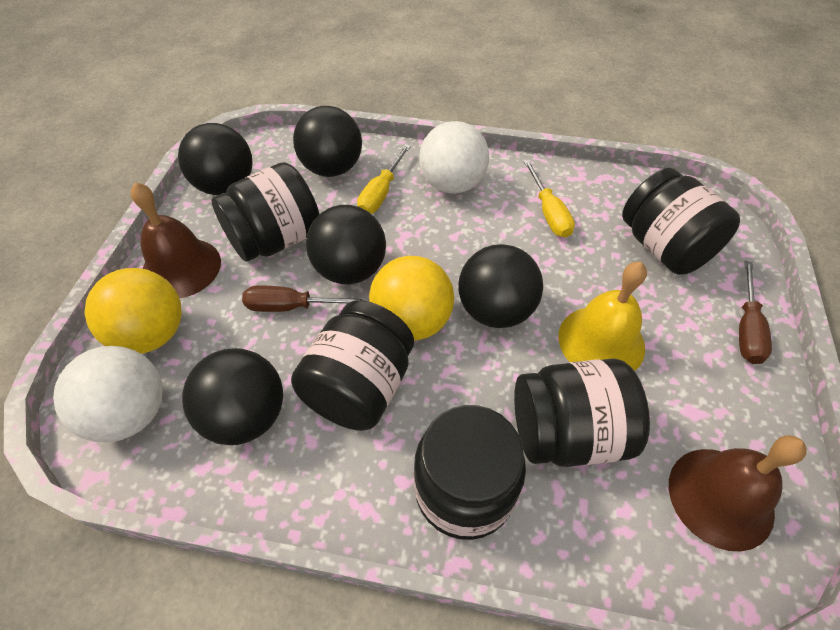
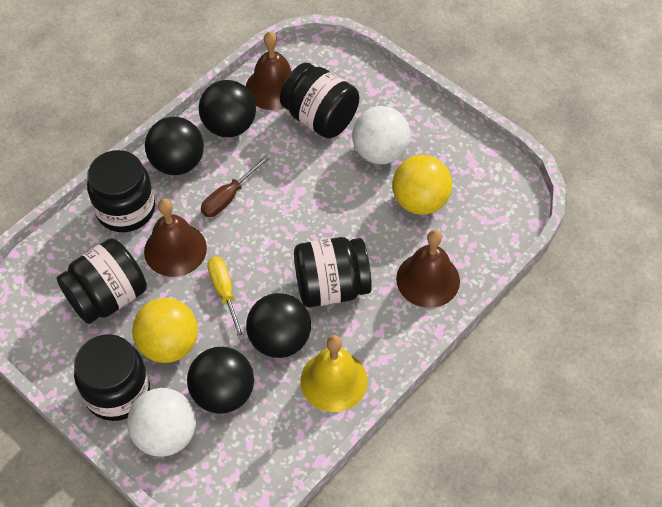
black ball: [178,123,253,195] [182,348,283,445] [293,106,362,177] [306,205,386,284] [458,244,543,328] = 5 -> [145,117,204,175] [187,347,254,414] [199,80,256,137] [246,293,311,358] = 4
brown bell: [131,182,221,298] [669,435,807,552] = 2 -> [144,198,207,277] [246,31,292,110] [396,230,460,308] = 3
brown screwdriver: [242,285,368,312] [739,261,772,364] = 2 -> [201,156,269,217] = 1
yellow screwdriver: [357,144,411,214] [523,160,575,238] = 2 -> [207,257,245,341] = 1

